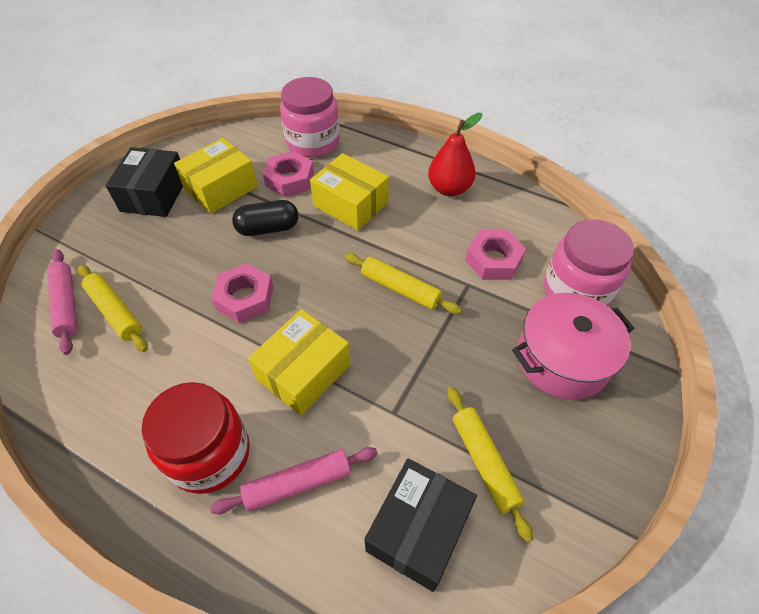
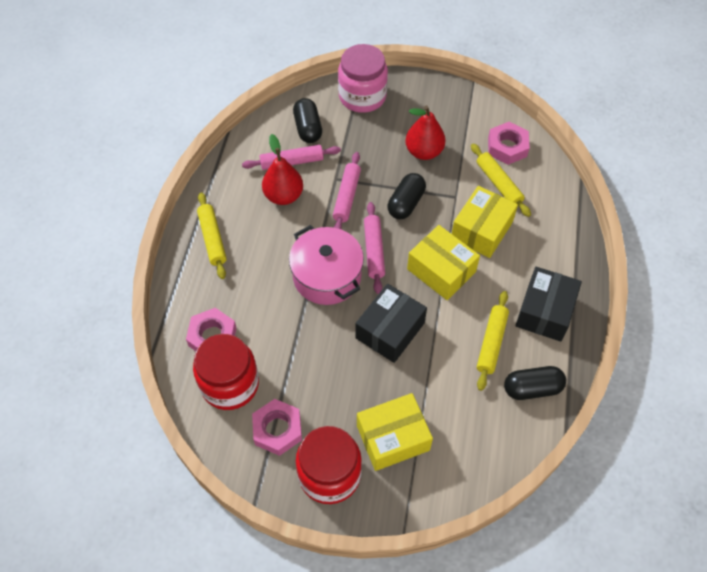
black capsule: [232,200,298,236] = 1 -> [293,98,322,143] [388,173,426,219] [504,366,566,400] = 3
pink jar: [280,77,340,158] [544,219,634,306] = 2 -> [338,44,388,113] = 1
pink rolling pin: [47,249,77,355] [210,447,378,514] = 2 -> [242,145,341,170] [333,152,361,230] [364,202,385,294] = 3
red jar: [141,382,250,494] = 1 -> [193,334,259,410] [296,426,362,504] = 2
red pear: [428,113,482,196] = 1 -> [262,134,303,205] [405,105,446,160] = 2

